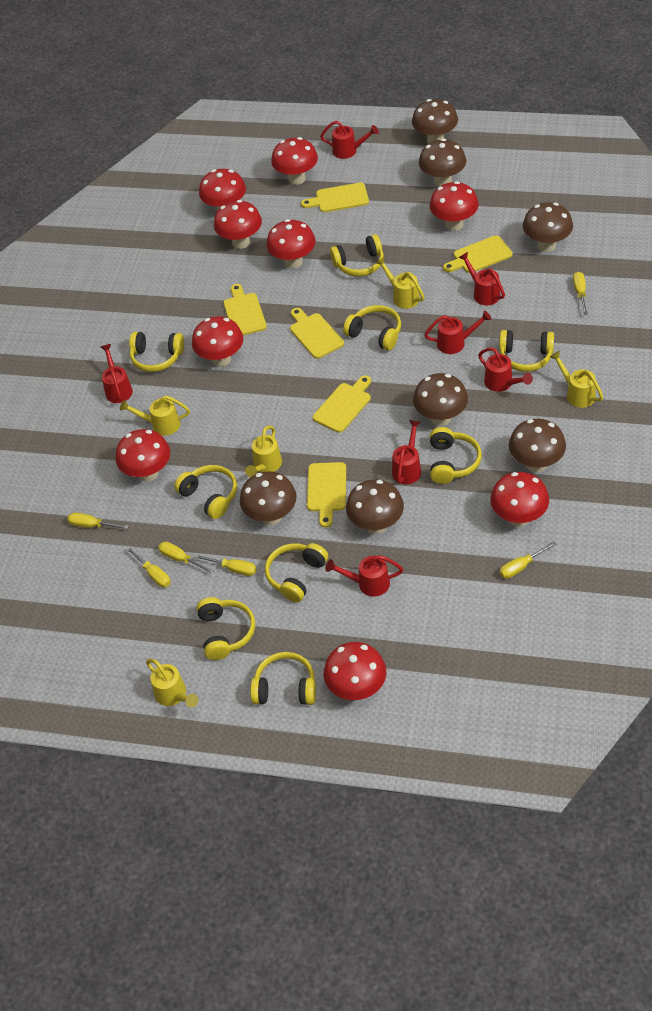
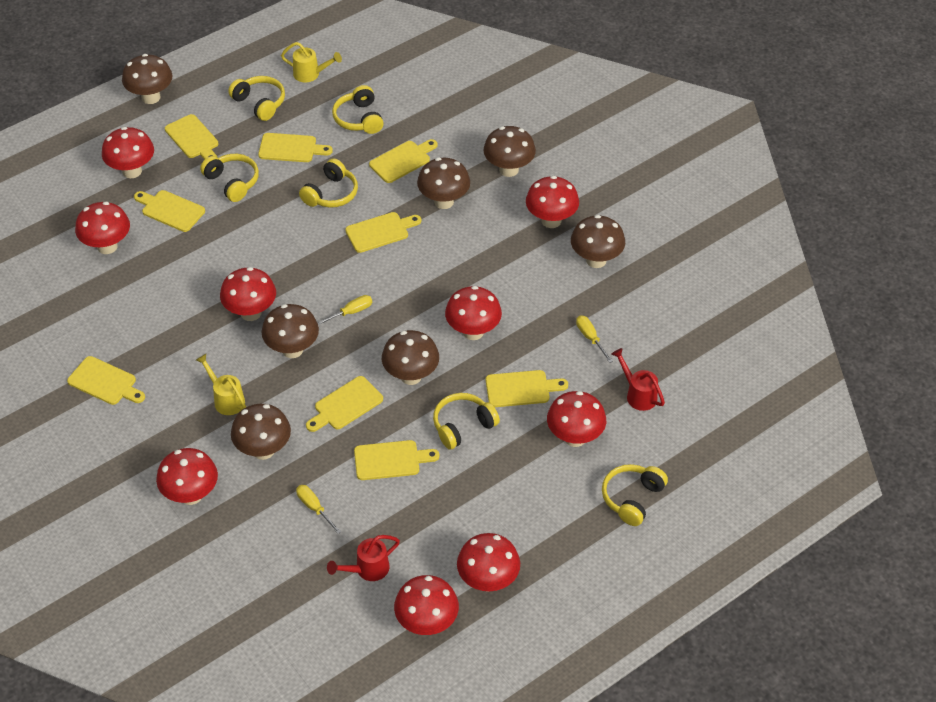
red watering can: [101,344,133,403] [320,121,379,159] [325,555,403,597] [392,420,421,484] [424,311,491,354] [458,252,505,305] [478,347,533,392] = 7 -> [327,535,400,581] [612,348,665,411] = 2
yellow cutting board: [224,284,267,335] [290,308,344,359] [301,183,369,212] [307,462,346,528] [313,375,371,433] [443,235,513,273] = 6 -> [67,356,145,405] [134,190,205,232] [165,114,218,160] [258,133,333,162] [306,376,383,432] [345,212,421,253] [354,440,439,480] [369,139,437,183] [486,370,568,407] = 9
yellow headphones: [129,332,184,372] [174,465,237,519] [197,597,255,660] [250,652,316,705] [265,543,328,602] [330,234,384,277] [343,305,401,351] [430,427,482,484] [499,330,554,372] = 9 -> [200,154,259,202] [228,76,285,121] [299,158,358,208] [332,85,384,134] [433,393,500,450] [602,464,668,526] = 6
yellow screwdriver: [67,512,129,529] [126,546,171,588] [158,542,214,574] [194,554,256,576] [500,541,557,579] [573,272,588,315] = 6 -> [296,485,341,534] [317,295,372,325] [576,315,613,363] = 3
yellow watering can: [120,396,190,436] [146,659,198,708] [245,426,282,477] [376,257,424,309] [550,351,603,408] = 5 -> [196,354,246,415] [281,42,342,83] = 2

